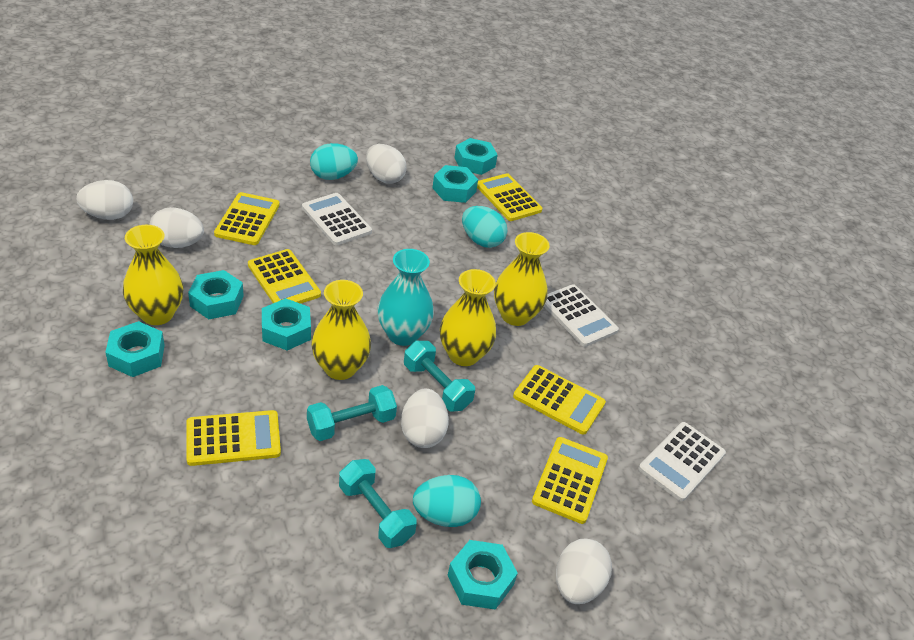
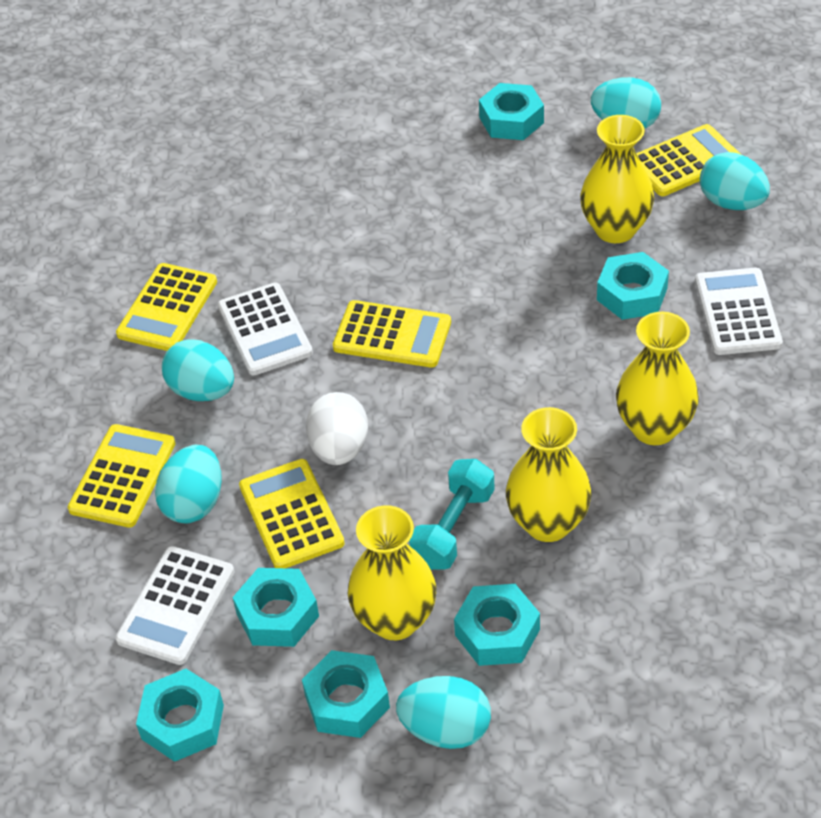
turquoise dumbbell: [307,385,397,441] [339,459,417,548] [404,341,475,412] = 3 -> [409,459,495,570] = 1
turquoise egg: [310,143,358,180] [413,475,481,527] [462,206,507,248] = 3 -> [155,445,222,524] [162,339,234,401] [396,676,491,749] [591,77,661,129] [700,152,770,210] = 5
turquoise vase: [378,249,434,346] = 1 -> none = 0
white egg: [76,180,133,220] [149,207,204,248] [366,144,407,184] [401,389,449,448] [556,539,612,604] = 5 -> [306,392,368,465] = 1
yellow calculator: [186,410,281,466] [214,192,279,245] [248,249,321,304] [477,173,542,221] [513,365,606,435] [532,437,608,524] = 6 -> [68,424,176,528] [116,263,217,351] [239,459,345,568] [333,300,451,368] [636,124,740,196] = 5

